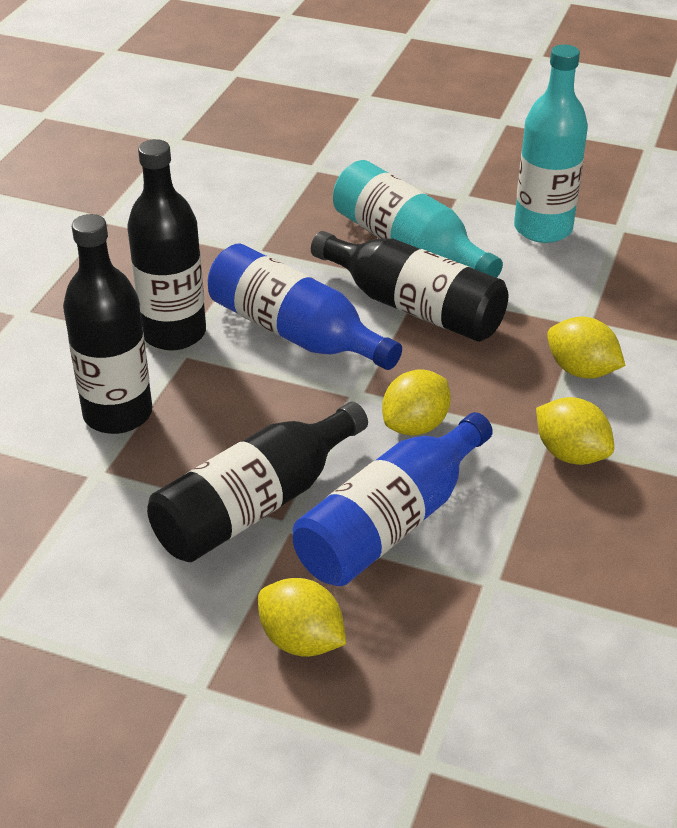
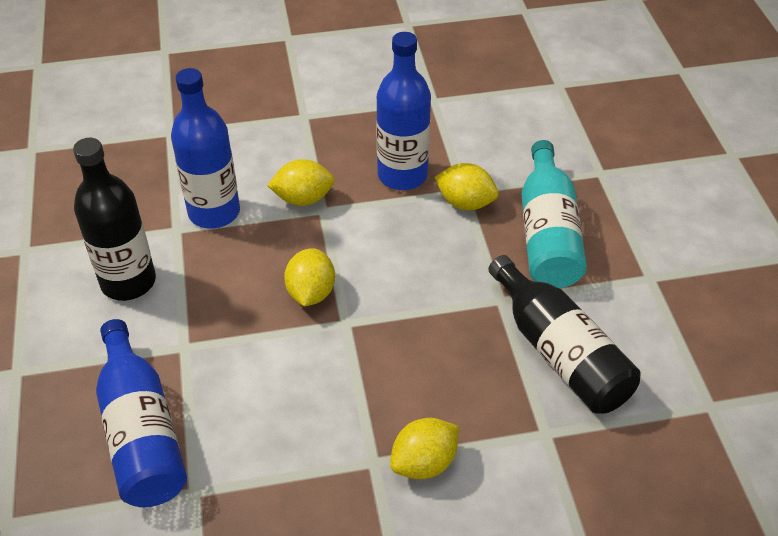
black bottle: [63,214,152,434] [127,139,206,350] [147,402,368,562] [311,231,509,342] = 4 -> [73,138,156,301] [488,255,641,414] = 2
blue bottle: [208,243,402,370] [293,412,493,586] = 2 -> [96,319,187,507] [171,68,240,229] [376,32,431,190] = 3
turquoise bottle: [333,160,503,278] [514,44,588,243] = 2 -> [521,140,587,288] = 1

